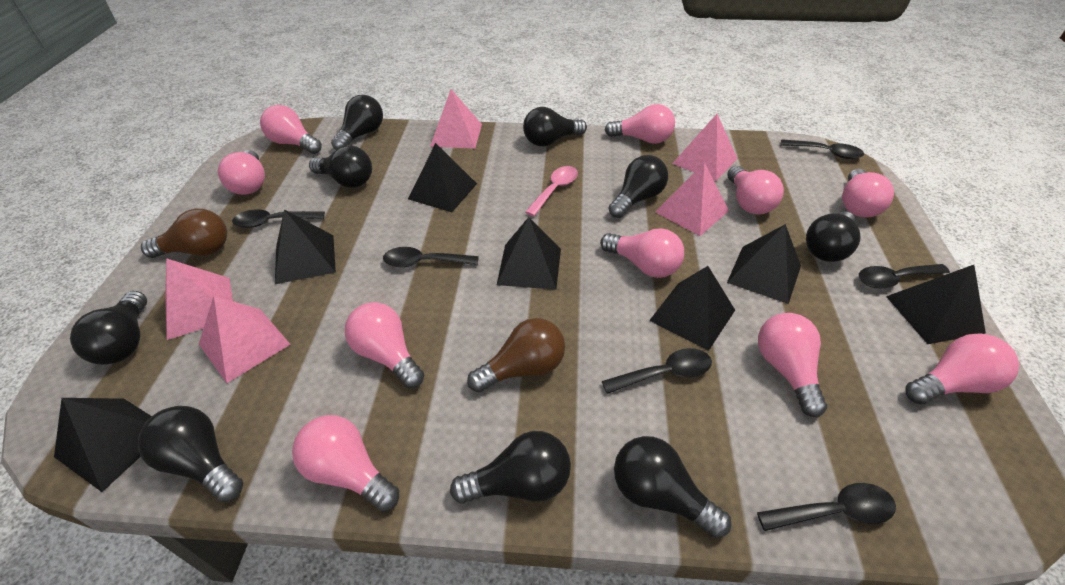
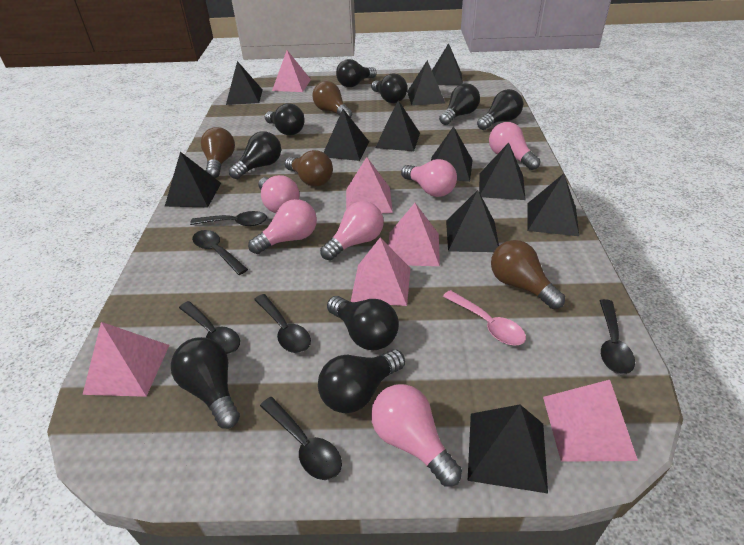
black pyramid: [54,398,152,492] [275,210,336,284] [408,143,477,212] [497,217,561,290] [649,266,735,351] [727,224,801,304] [886,265,986,344] = 7 -> [165,152,221,207] [226,61,263,105] [323,109,369,161] [376,100,420,151] [407,60,445,106] [431,126,472,182] [432,43,463,85] [446,190,499,252] [468,404,548,493] [479,143,526,200] [528,173,579,236] = 11
brown light bulb: [141,209,227,258] [467,318,565,393] = 2 -> [201,127,235,178] [285,150,333,187] [313,81,352,118] [491,240,565,309] = 4
pink light bulb: [218,150,265,195] [260,105,322,154] [292,415,399,511] [345,302,424,388] [600,228,684,278] [605,104,675,144] [727,166,784,215] [758,313,827,417] [842,169,894,218] [905,333,1019,404] = 10 -> [248,199,317,254] [258,175,299,213] [320,201,384,260] [371,384,462,487] [401,159,457,197] [489,122,541,170] = 6
pink pyramid: [165,258,233,340] [199,296,291,383] [430,89,482,149] [655,162,729,236] [672,114,737,181] = 5 -> [82,322,169,397] [272,50,311,92] [346,157,393,213] [351,238,411,306] [388,203,440,266] [543,380,638,462] = 6

